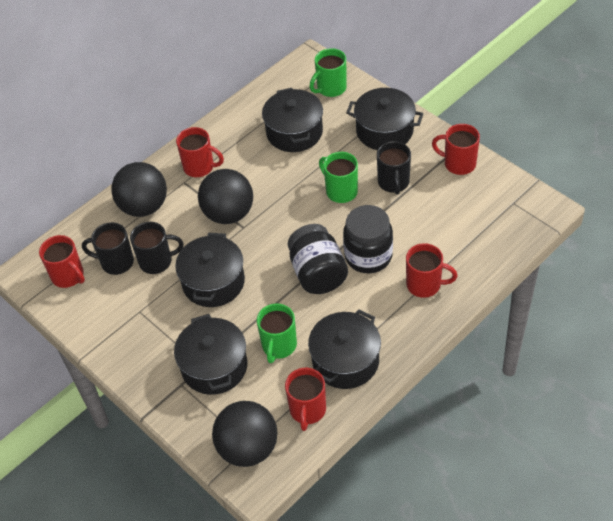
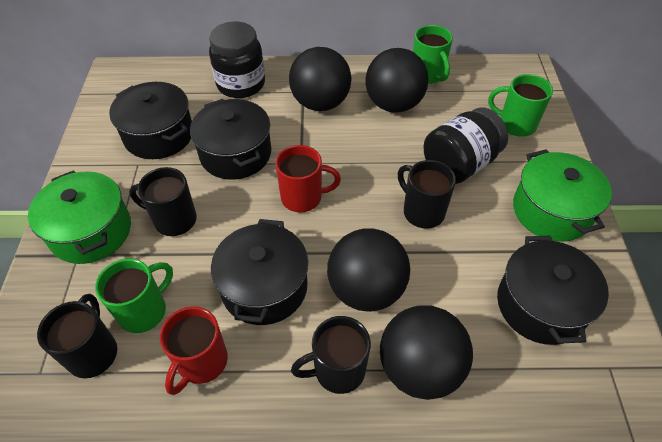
black ball: [111,162,167,217] [198,169,253,224] [212,401,277,467] = 3 -> [289,47,351,111] [327,229,410,312] [366,48,429,113] [380,305,473,400] = 4
black mug: [82,222,134,275] [130,222,184,274] [377,141,411,195] = 3 -> [37,294,117,378] [129,167,197,236] [291,316,371,394] [398,160,456,229] = 4
black pot: [174,314,247,395] [175,233,245,307] [262,88,323,152] [308,309,381,389] [346,88,424,150] = 5 -> [109,82,192,159] [190,99,271,180] [211,219,308,325] [497,236,609,345] = 4
green pot: none = 0 -> [28,170,131,264] [513,150,612,242] = 2
red mug: [39,235,85,288] [176,127,224,177] [285,368,326,431] [406,243,458,298] [432,124,480,175] = 5 -> [160,306,228,395] [275,145,341,212] = 2

